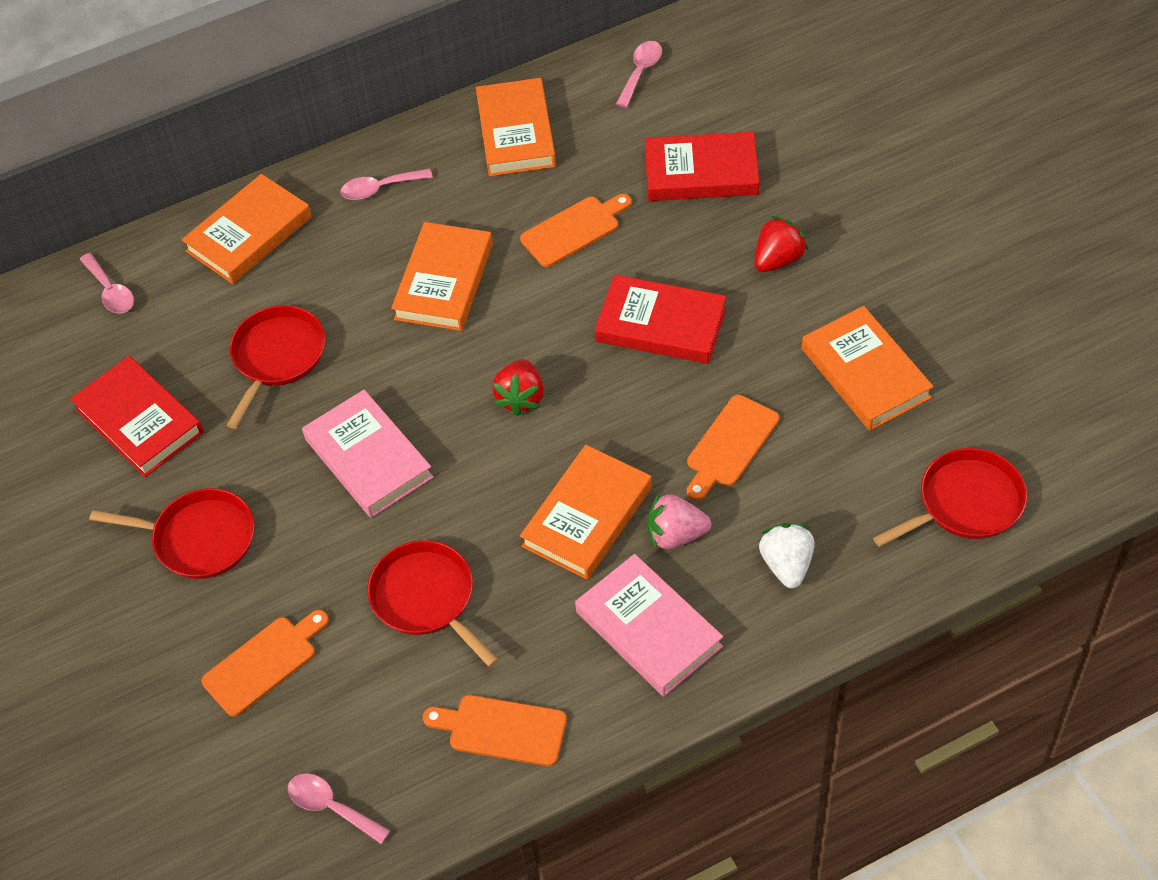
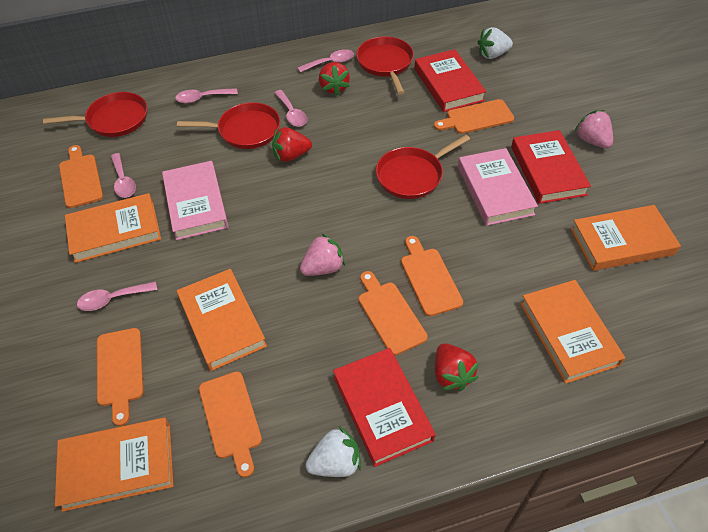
orange cutting board: [201,610,329,717] [423,695,567,766] [520,194,632,267] [687,395,779,501] = 4 -> [59,145,103,208] [97,328,144,426] [199,371,262,478] [358,271,428,355] [401,236,463,316] [434,99,514,134] = 6
pink spoon: [79,253,134,313] [288,773,390,844] [340,169,433,200] [616,41,662,108] = 4 -> [77,282,157,311] [111,153,136,198] [175,88,238,103] [274,90,307,127] [297,49,354,72] = 5
pink strawberry: [647,493,711,549] = 1 -> [300,233,345,276] [574,110,613,148] = 2
red strawberry: [492,359,544,416] [754,216,808,272] = 2 -> [272,127,312,162] [319,62,350,96] [435,343,479,391] = 3
white strawberry: [759,523,815,588] = 1 -> [305,426,361,477] [478,27,513,59] = 2

